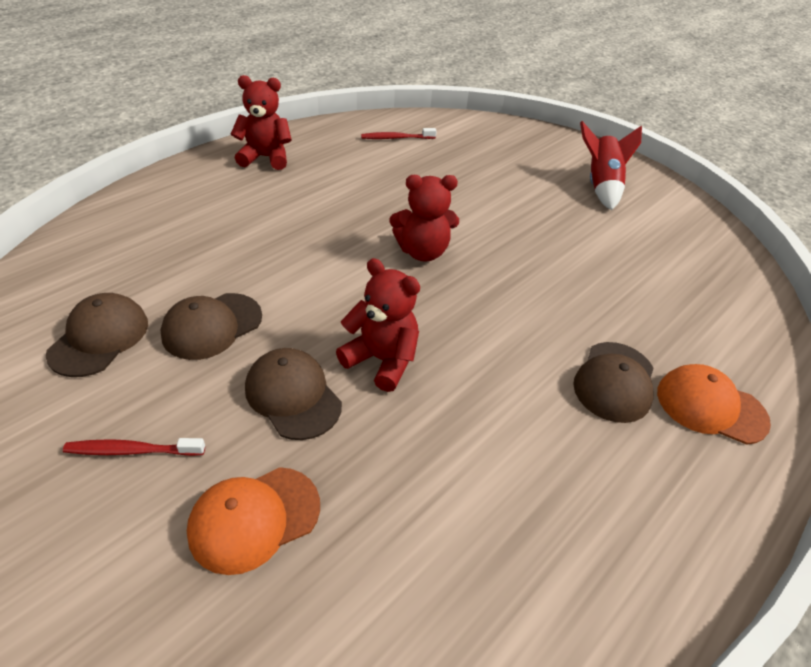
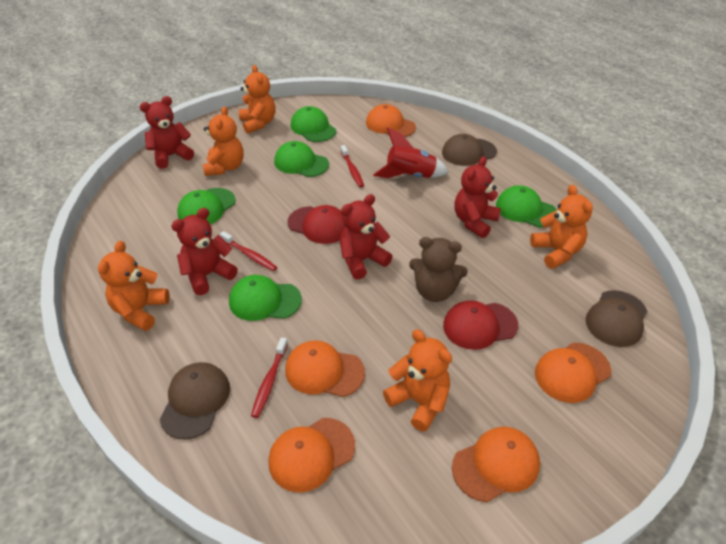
brown cap: [46,293,148,377] [160,293,262,360] [245,348,342,440] [573,342,654,423] = 4 -> [159,362,230,440] [442,134,497,166] [586,290,647,347] = 3
brown teddy bear: none = 0 -> [409,237,468,302] = 1
green cap: none = 0 -> [177,188,236,224] [229,275,302,321] [274,141,329,177] [291,106,336,142] [496,185,557,228] = 5
orange cap: [187,467,320,575] [657,364,771,445] = 2 -> [268,418,355,492] [285,341,365,397] [366,104,416,137] [452,427,540,502] [535,343,611,403] = 5
orange teddy bear: none = 0 -> [98,241,170,331] [203,106,244,176] [239,65,276,134] [383,329,452,432] [530,185,593,269] = 5
red cap: none = 0 -> [287,205,346,244] [443,301,518,350] = 2
red teddy bear: [231,75,292,170] [336,258,420,392] [390,175,459,262] = 3 -> [140,96,194,169] [171,208,238,295] [340,194,393,280] [455,156,501,238] = 4
red toothbrush: [63,438,205,456] [361,128,437,139] = 2 -> [220,231,277,271] [251,337,288,418] [341,145,364,187] = 3

